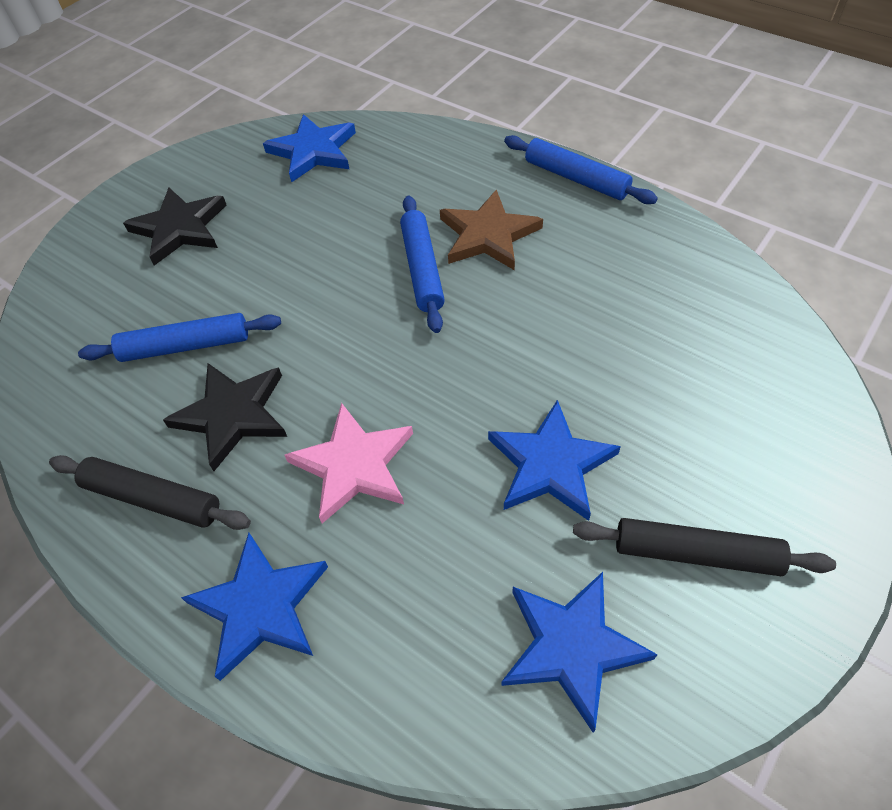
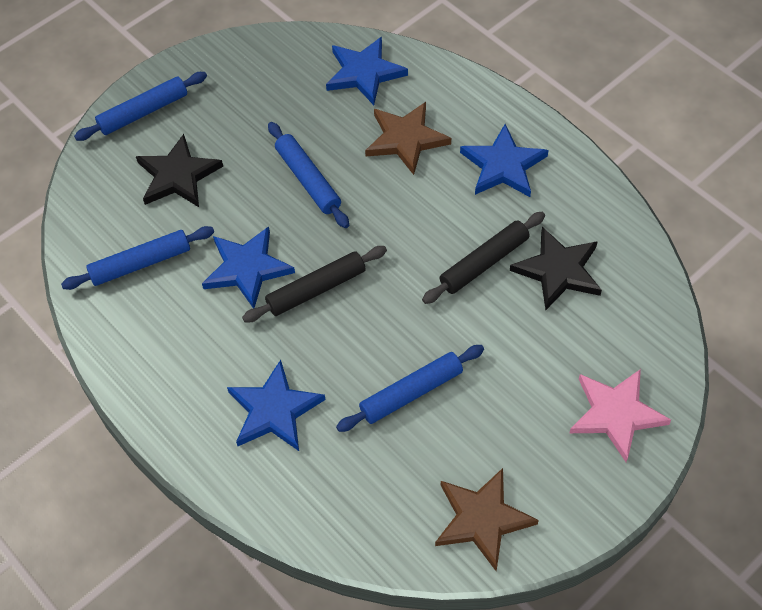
blue rolling pin: [78,313,281,362] [400,196,445,333] [504,135,658,204] = 3 -> [61,226,214,290] [74,72,207,141] [268,122,349,228] [336,345,484,432] = 4
brown star: [440,189,543,270] = 1 -> [365,102,451,175] [435,468,539,571] = 2

